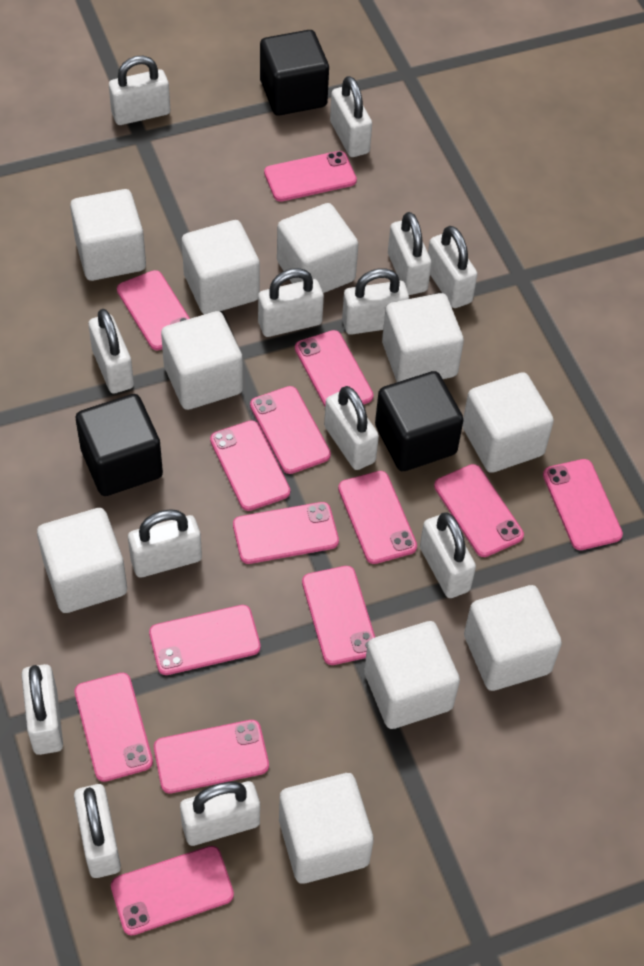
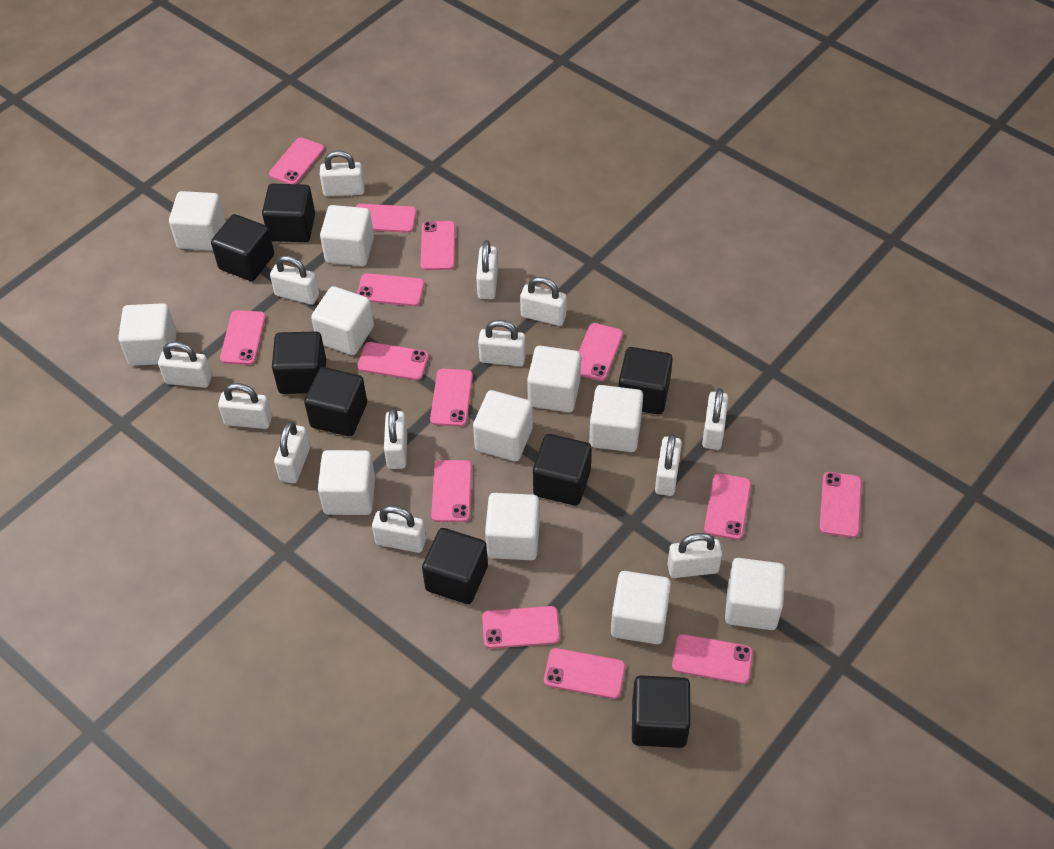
black cube: [76,394,163,496] [260,30,329,116] [375,371,463,471] = 3 -> [211,214,274,281] [262,183,315,242] [272,331,326,394] [304,367,367,436] [422,528,488,604] [533,434,592,506] [618,347,673,414] [632,675,690,748] = 8
white cube: [37,508,127,613] [70,189,146,281] [161,311,243,410] [182,220,260,314] [277,203,359,293] [279,773,374,884] [364,621,460,729] [382,293,464,382] [462,372,554,473] [464,585,562,691] = 10 -> [118,303,177,366] [169,191,226,251] [311,286,374,355] [318,450,375,515] [320,205,374,266] [473,390,533,461] [485,493,540,560] [527,346,581,412] [589,385,643,452] [611,571,671,644] [725,558,785,630] = 11

